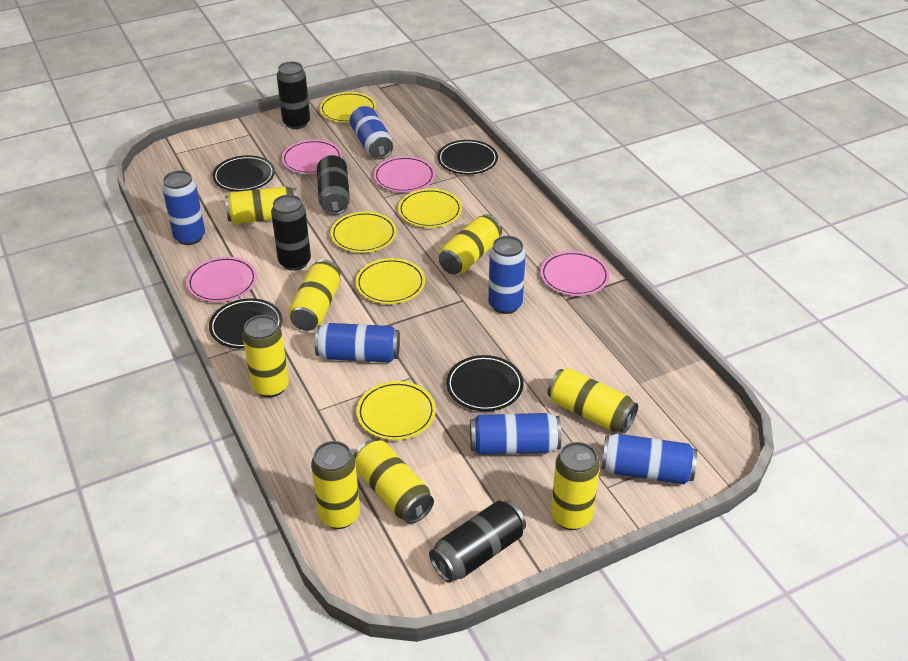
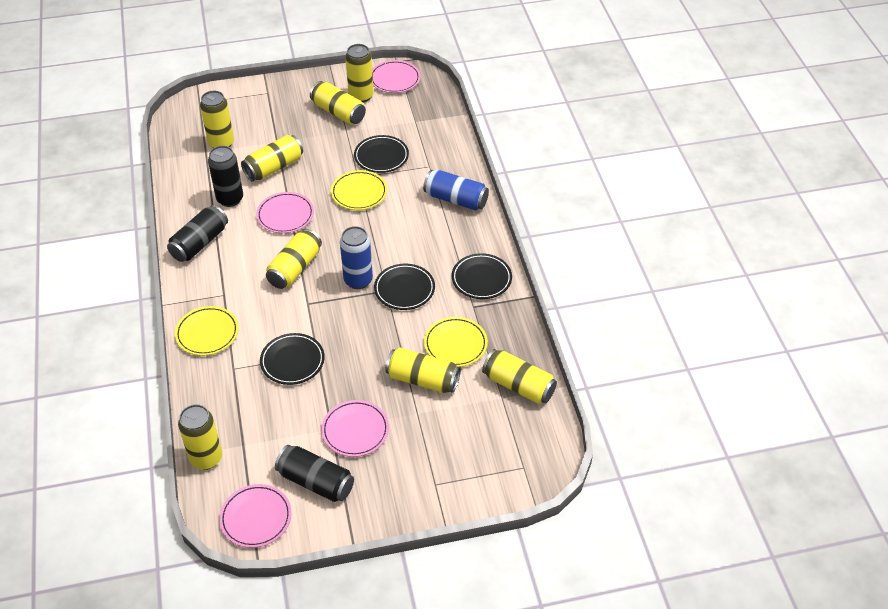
black can: [271,195,311,271] [277,61,310,129] [317,155,350,215] [429,500,526,582] = 4 -> [167,205,228,262] [208,146,243,207] [275,445,354,502] = 3
blue can: [162,170,205,245] [315,323,400,363] [349,106,393,159] [470,413,561,455] [488,236,526,314] [601,434,697,484] = 6 -> [340,226,373,289] [423,170,489,211] = 2
yellow plate: [319,92,376,123] [330,211,397,253] [355,258,425,304] [357,381,436,440] [398,189,462,228] = 5 -> [175,306,239,356] [331,170,387,210] [424,317,488,367] = 3

